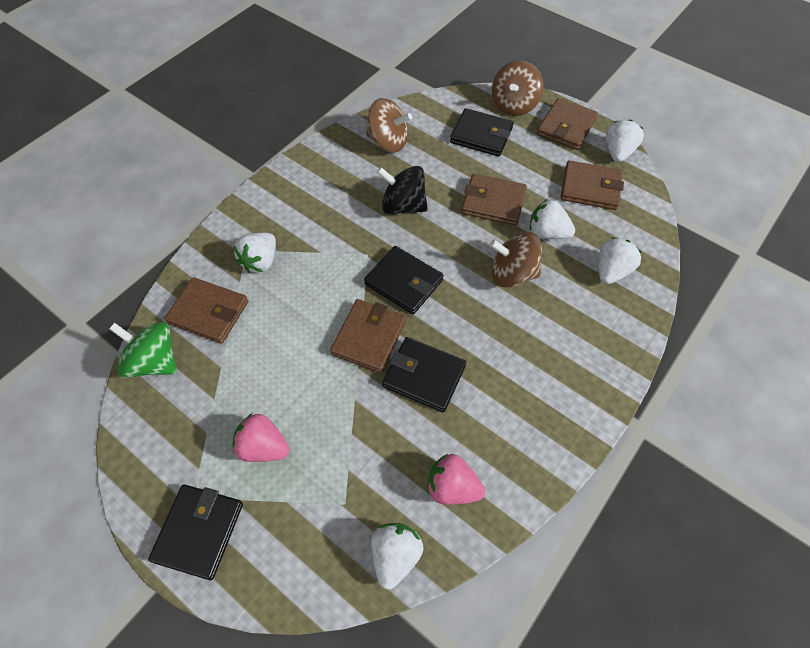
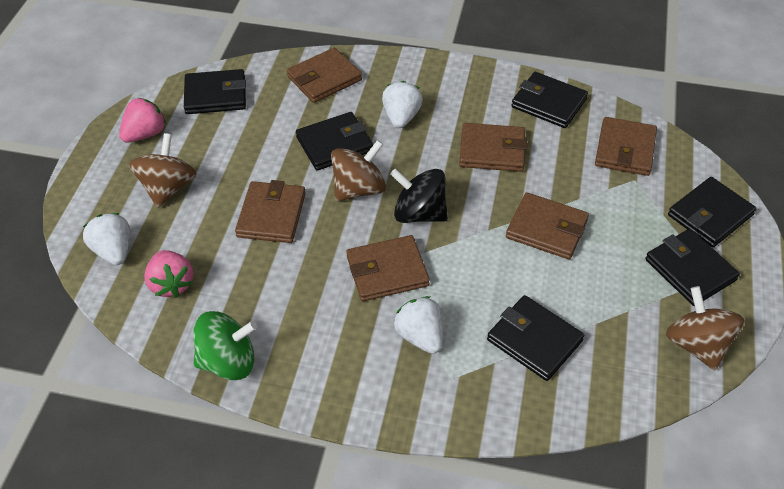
black wallet: [148,484,243,580] [364,246,444,314] [382,337,466,412] [450,108,514,157] = 4 -> [184,69,246,114] [296,112,373,171] [487,295,584,381] [511,72,588,128] [645,229,740,306] [668,177,757,247] = 6
brown wallet: [164,277,248,344] [330,299,406,373] [461,174,527,226] [537,98,598,150] [560,160,624,210] = 5 -> [235,180,306,243] [287,48,362,103] [347,235,430,301] [459,123,527,172] [506,193,589,259] [595,117,657,176] = 6
white strawberry: [233,233,276,273] [371,523,424,589] [530,199,575,239] [599,237,642,284] [606,119,644,162] = 5 -> [83,213,130,265] [382,81,423,128] [393,296,443,354] = 3

